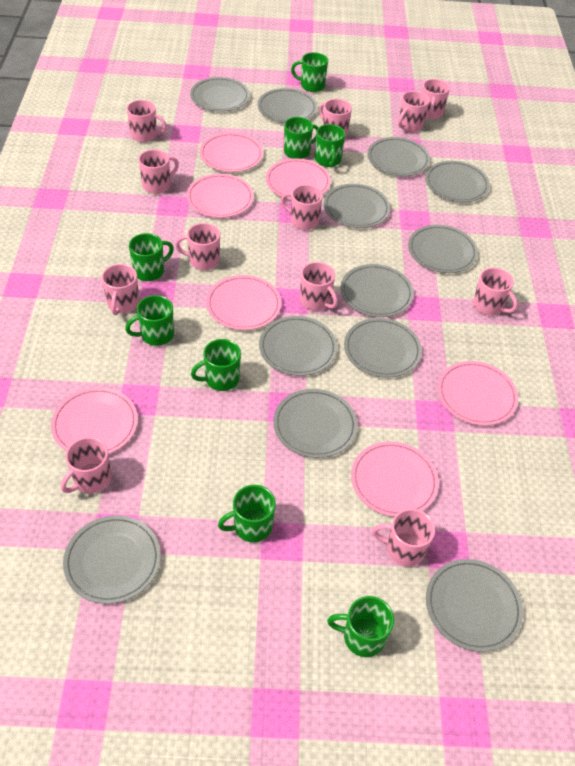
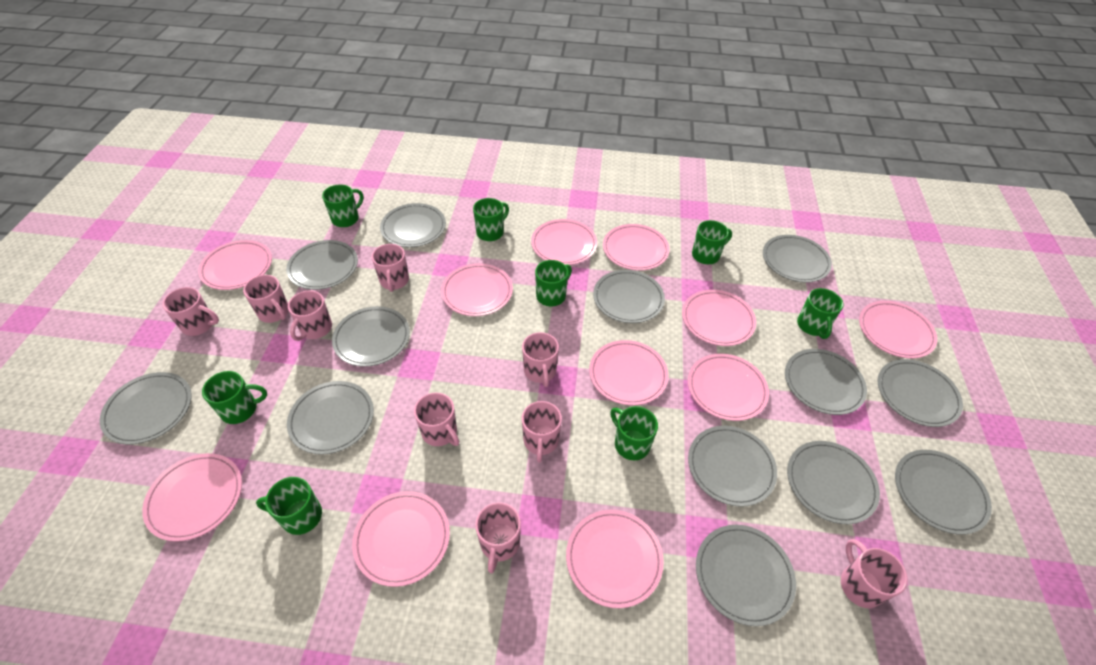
grey plate: [63,515,161,604] [190,77,250,112] [258,88,317,123] [259,316,337,376] [273,389,357,458] [323,184,390,228] [340,264,414,317] [344,318,422,378] [367,137,430,177] [408,225,478,273] [425,161,490,202] [426,559,523,652] = 12 -> [99,372,192,445] [286,240,358,290] [287,381,374,455] [332,306,410,367] [380,203,446,247] [593,270,665,323] [688,426,777,507] [696,525,796,626] [763,235,832,283] [785,349,867,415] [787,441,880,524] [878,359,963,427] [895,450,992,535] = 13
pink mug: [61,437,112,494] [102,264,139,315] [127,100,167,142] [138,149,179,194] [175,223,220,270] [281,185,323,230] [300,262,338,310] [319,99,352,137] [372,509,435,567] [398,91,430,132] [422,79,450,119] [473,268,518,316] = 12 -> [162,287,219,336] [243,275,289,323] [288,290,332,341] [372,244,409,292] [414,393,459,446] [475,502,521,574] [522,332,559,387] [522,401,562,463] [841,539,908,608] = 9
pink plate: [51,387,138,454] [186,174,254,218] [200,132,263,172] [206,275,281,330] [266,159,331,200] [351,441,439,517] [437,361,518,426] = 7 -> [142,453,242,542] [198,240,272,290] [352,491,450,587] [441,263,513,316] [531,219,597,265] [566,510,664,608] [589,340,668,406] [603,224,669,271] [682,290,756,346] [688,354,769,421] [859,301,937,359] = 11

